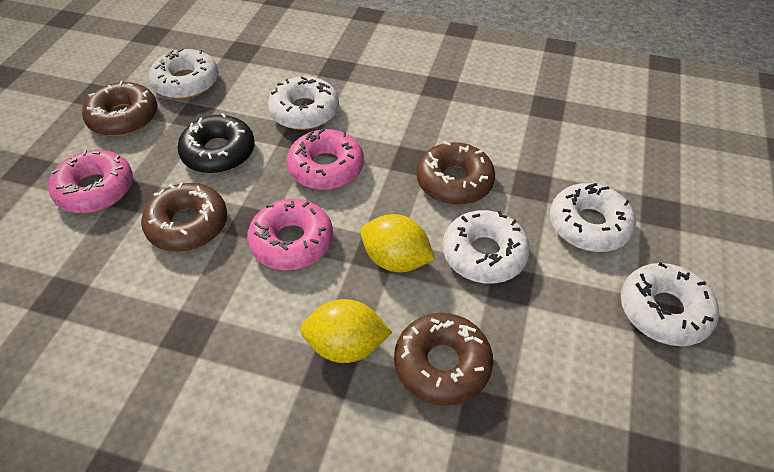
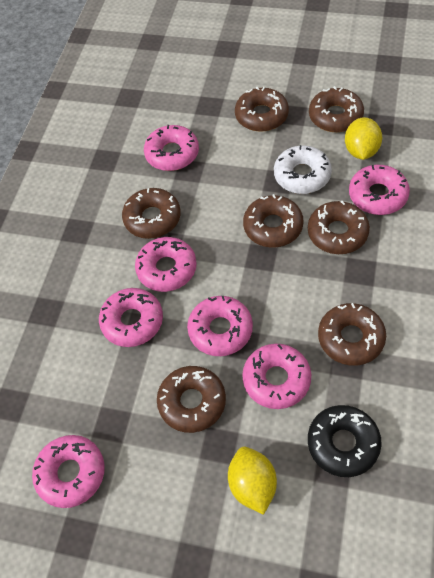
brown donut: [82,81,157,136] [141,182,227,252] [394,313,493,406] [416,142,495,205] = 4 -> [122,188,181,239] [157,366,226,433] [235,87,289,132] [243,194,303,248] [308,201,370,254] [309,86,364,132] [318,303,386,365] = 7
pink donut: [48,150,133,213] [247,199,333,270] [287,129,364,190] = 3 -> [32,435,105,508] [99,288,163,347] [135,237,197,292] [144,125,199,171] [187,296,253,356] [242,344,311,409] [349,165,410,215] = 7
white donut: [149,48,219,99] [268,76,339,130] [443,210,530,284] [550,183,636,252] [621,262,719,346] = 5 -> [274,145,332,194] = 1

